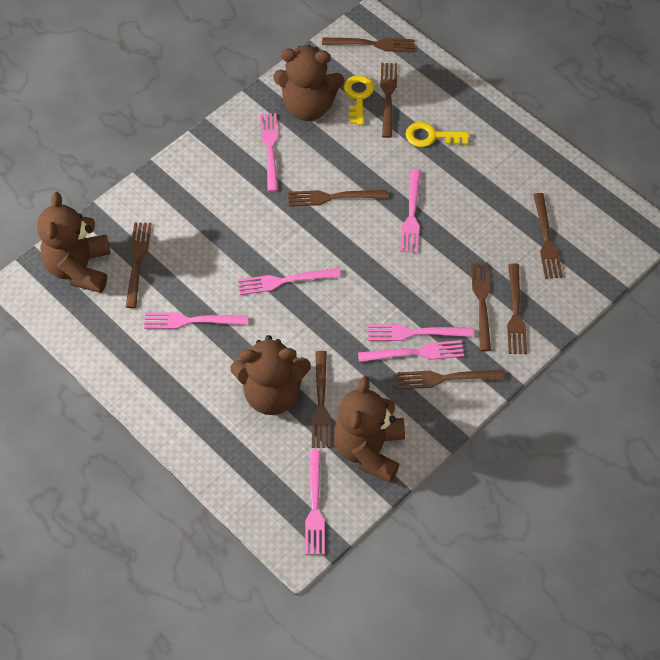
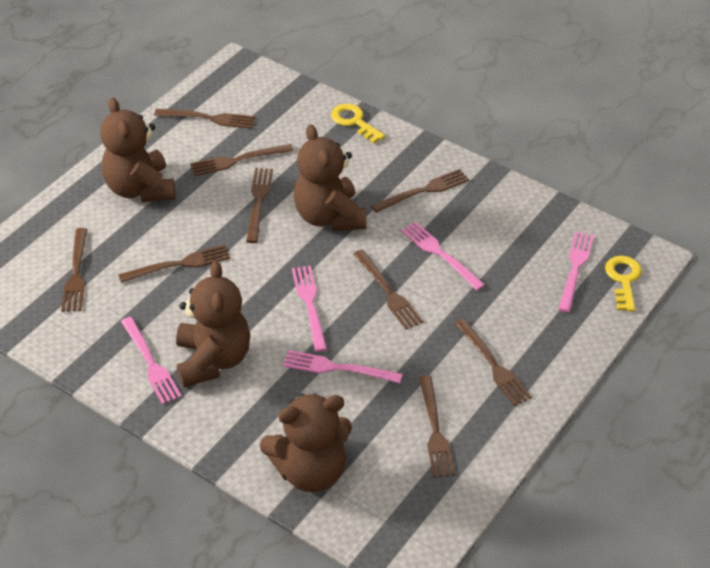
pink fork: [144,312,248,329] [238,268,341,295] [260,113,278,192] [305,450,325,555] [358,340,464,362] [368,324,473,341] [400,169,421,253] = 7 -> [121,317,182,405] [283,350,403,383] [292,266,327,352] [401,222,485,290] [558,231,594,312] = 5

